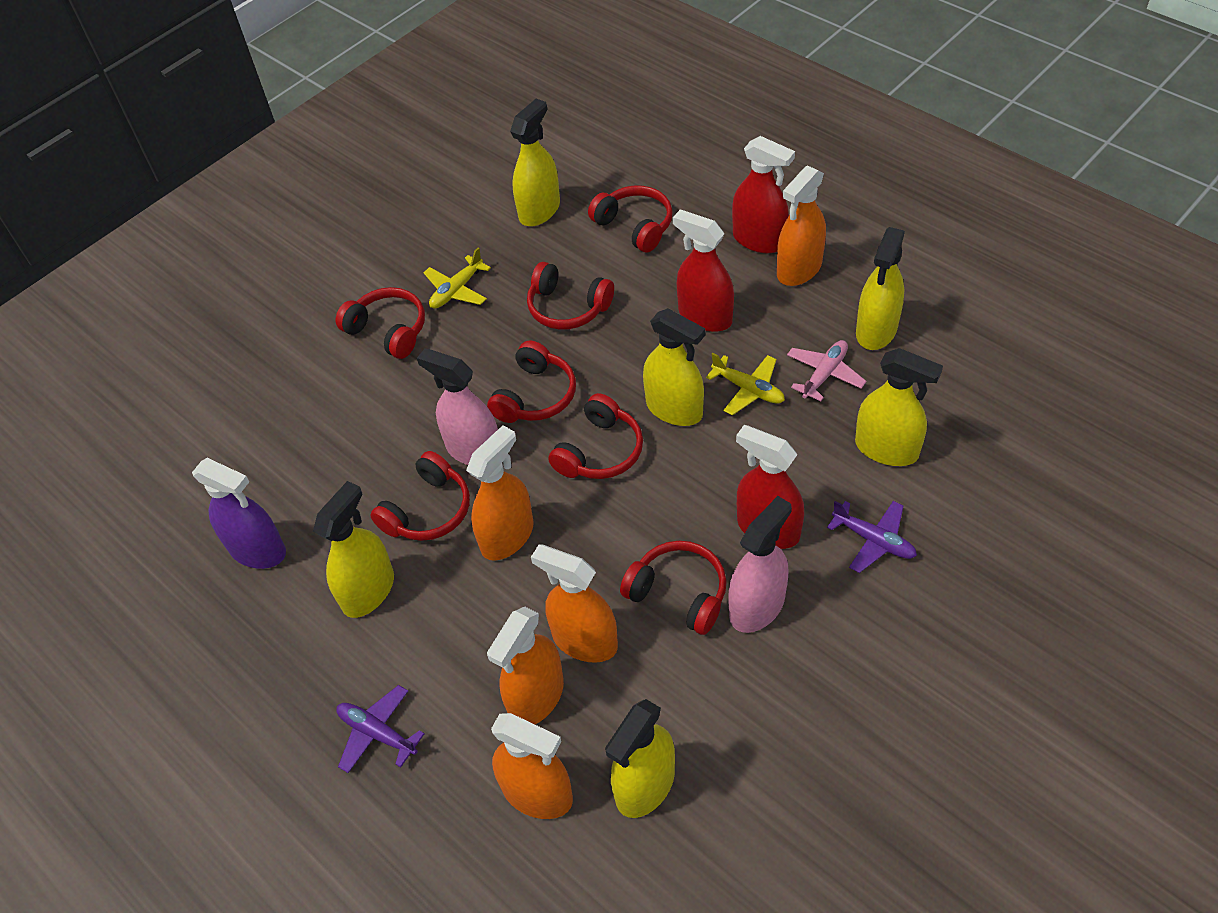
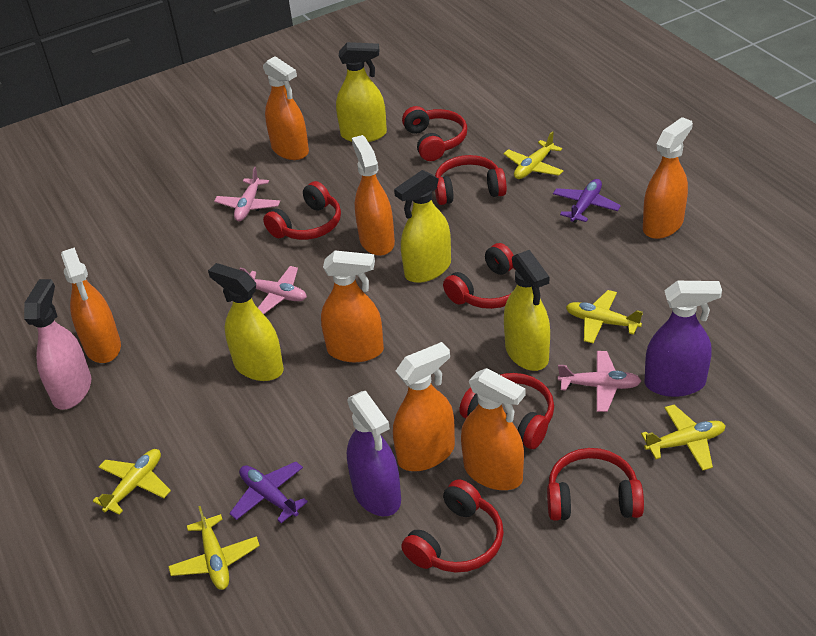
orange spray bottle: [466,425,534,561] [487,607,564,724] [491,713,573,819] [531,544,618,663] [777,165,826,286] = 5 -> [61,247,121,363] [263,56,309,160] [321,251,384,362] [352,135,395,256] [393,342,455,471] [461,368,525,490] [643,117,693,239] = 7
pink plane: [787,340,866,401] = 1 -> [214,167,280,221] [239,266,307,314] [558,351,641,412] = 3
pink spray bottle: [417,348,498,465] [728,496,792,633] = 2 -> [24,279,91,410] = 1
purple spray bottle: [192,458,286,569] = 1 -> [347,391,401,516] [645,281,722,397] = 2
red spray bottle: [673,209,734,332] [732,136,795,253] [736,425,804,549] = 3 -> none = 0
yellow plane: [423,248,491,309] [706,353,785,415] = 2 -> [93,449,171,515] [168,506,260,590] [503,131,563,179] [566,290,643,343] [641,405,726,471] = 5
yellow spray bottle: [313,481,394,618] [510,99,560,226] [605,699,675,818] [643,308,705,426] [855,348,943,466] [856,227,905,350] = 6 -> [208,263,284,381] [336,42,387,142] [394,170,451,283] [504,250,550,371] = 4

